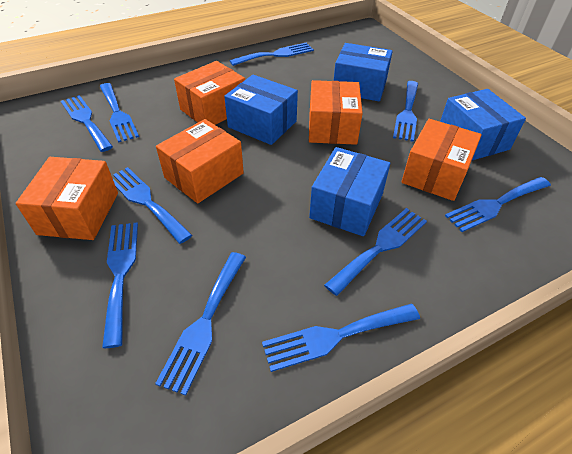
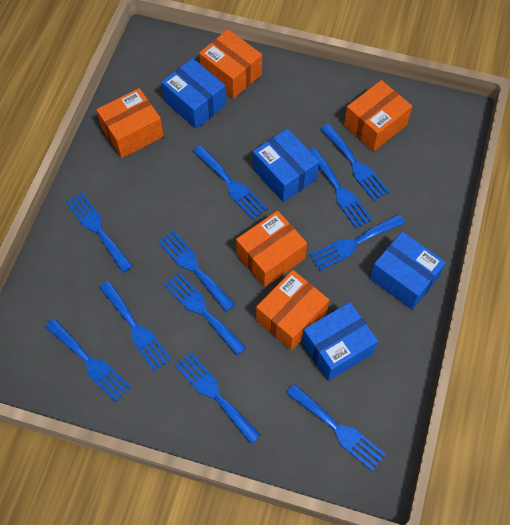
blue fork: [61,95,113,152] [100,83,139,143] [102,223,138,348] [113,167,192,244] [155,252,246,396] [229,43,314,66] [262,304,420,372] [324,208,427,296] [393,81,418,142] [445,177,551,232] = 10 -> [45,318,131,402] [66,192,133,273] [99,281,171,371] [158,230,235,311] [164,272,246,355] [175,352,261,444] [193,145,267,220] [286,384,386,471] [309,147,372,229] [310,214,405,271] [320,123,390,201] = 11

